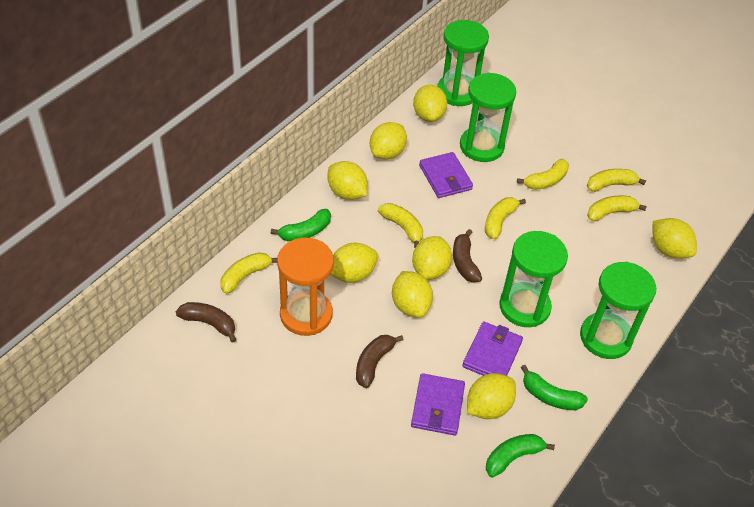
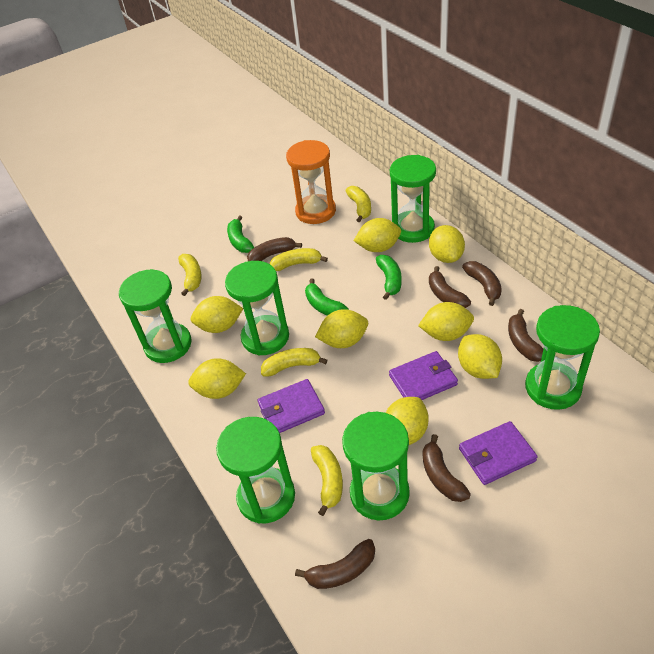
brown banana: [176,302,237,343] [356,335,404,388] [453,229,482,283] = 3 -> [247,237,302,261] [295,539,375,589] [423,434,471,502] [429,266,471,308] [462,261,502,306] [508,309,543,362] = 6
green hourglass: [437,20,489,106] [460,73,516,162] [499,231,568,327] [580,262,656,359] = 4 -> [119,269,192,363] [216,417,295,524] [225,261,289,355] [342,412,410,520] [390,155,436,243] [525,305,600,410] = 6
yellow banana: [221,253,277,294] [378,203,423,248] [485,198,526,239] [517,159,569,190] [587,169,646,192] [587,196,647,221] = 6 -> [178,254,202,296] [261,348,327,376] [270,248,328,271] [311,445,343,516] [346,186,371,222] = 5

